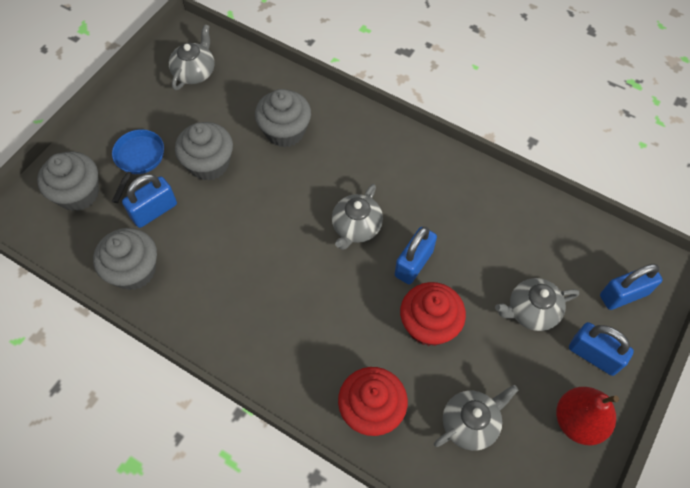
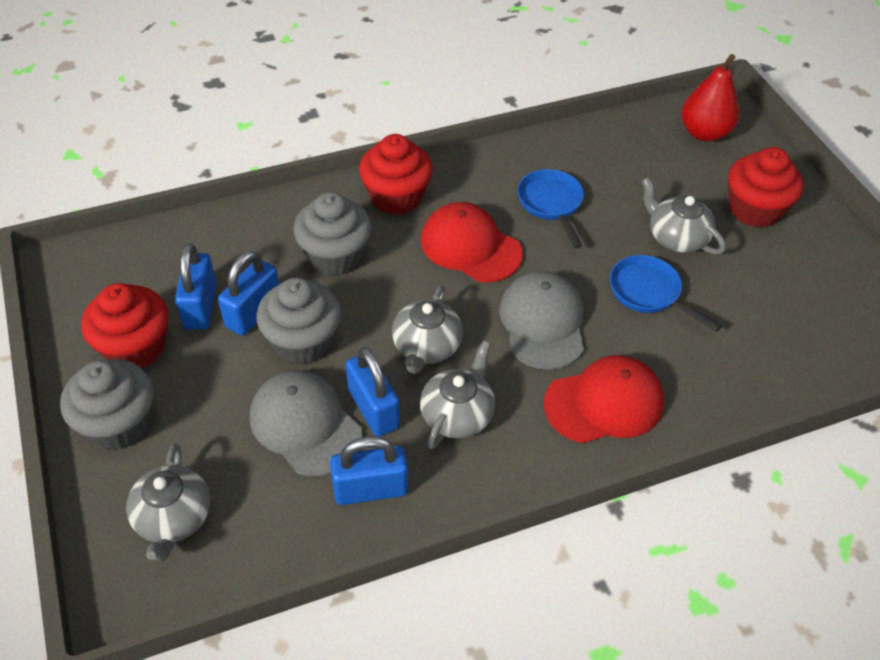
blue pan: [112,129,164,203] = 1 -> [517,169,584,248] [610,255,722,332] = 2
grey cap: none = 0 -> [250,370,362,476] [499,271,584,370] = 2
grey cupcake: [37,151,99,211] [93,228,157,290] [175,122,233,181] [255,89,311,147] = 4 -> [60,359,153,450] [256,278,341,364] [293,192,372,276] = 3
red cap: none = 0 -> [421,202,523,282] [544,355,664,443] = 2
red cupcake: [338,367,408,436] [400,282,466,346] = 2 -> [81,283,168,369] [359,134,433,215] [728,147,803,228] = 3

